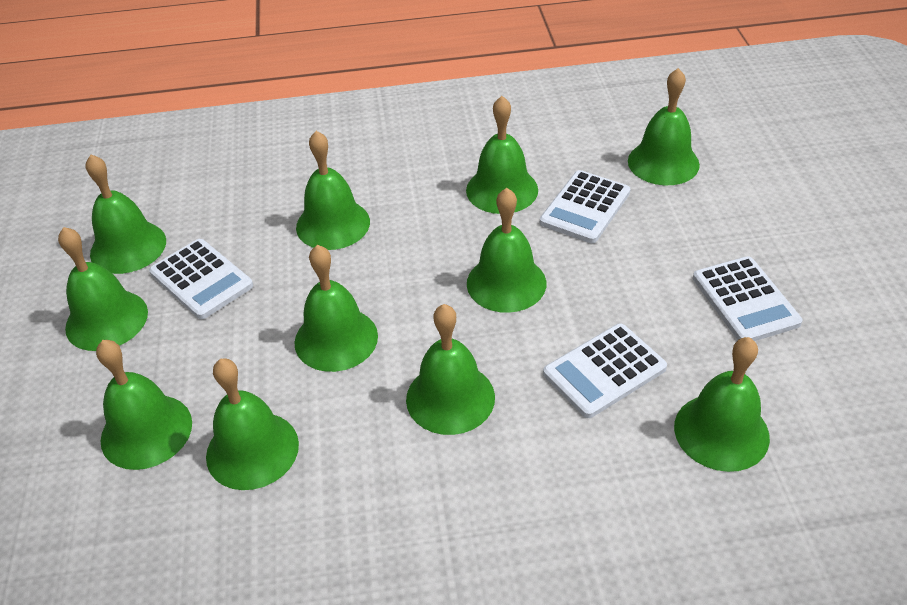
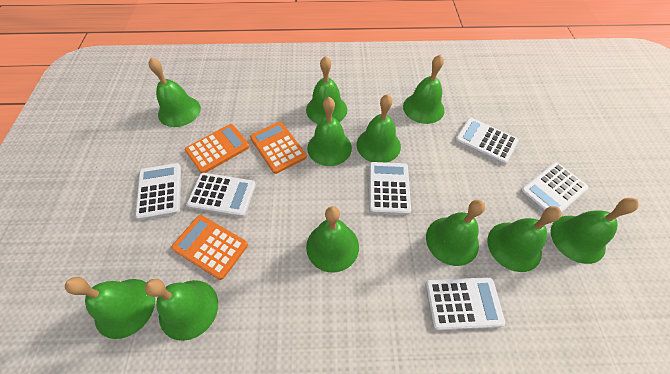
orange calculator: none = 0 -> [171,215,248,280] [185,124,250,173] [250,122,307,174] = 3
white calculator: [149,239,253,319] [540,170,630,243] [543,323,667,418] [693,256,802,341] = 4 -> [135,163,181,220] [187,173,256,217] [369,162,411,215] [425,277,505,330] [455,118,519,165] [520,162,589,212] = 6

